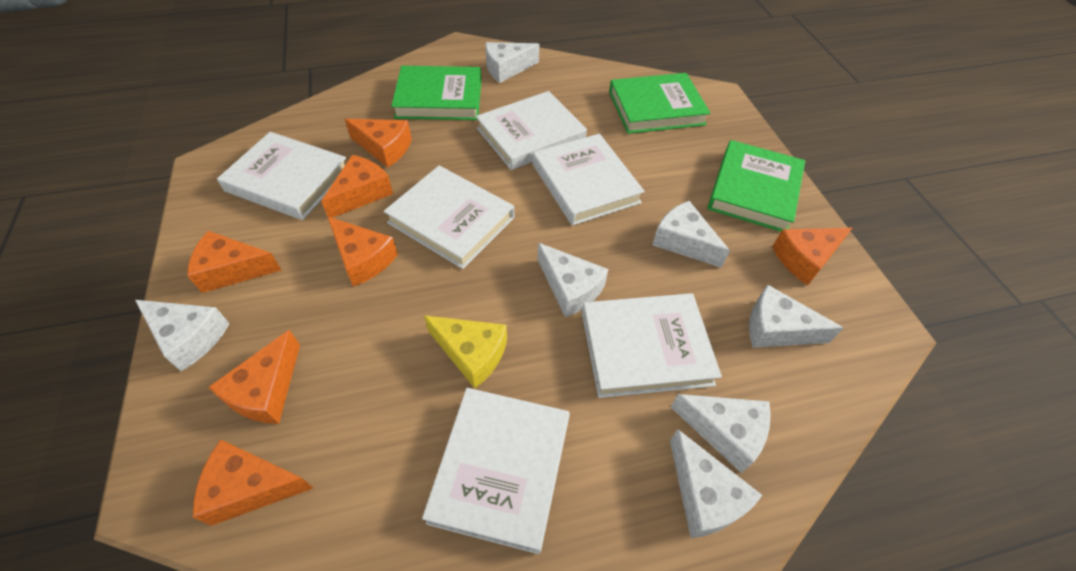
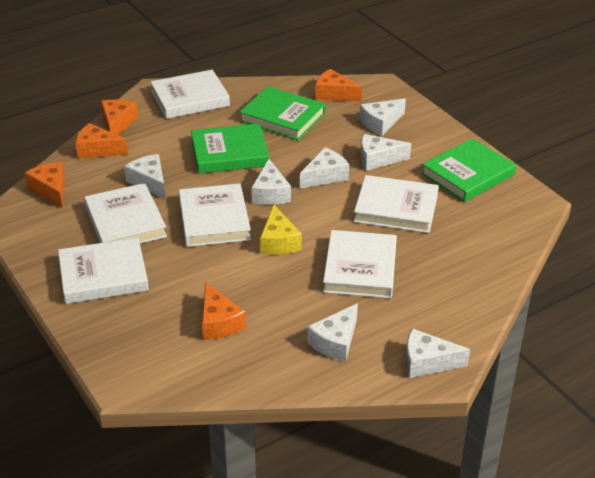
orange cheese: [188,231,281,293] [193,439,313,526] [209,330,300,424] [321,155,393,218] [328,217,398,287] [345,119,412,167] [772,228,852,285] = 7 -> [25,162,65,208] [76,123,128,159] [101,100,138,135] [202,283,246,340] [315,69,362,102] = 5

